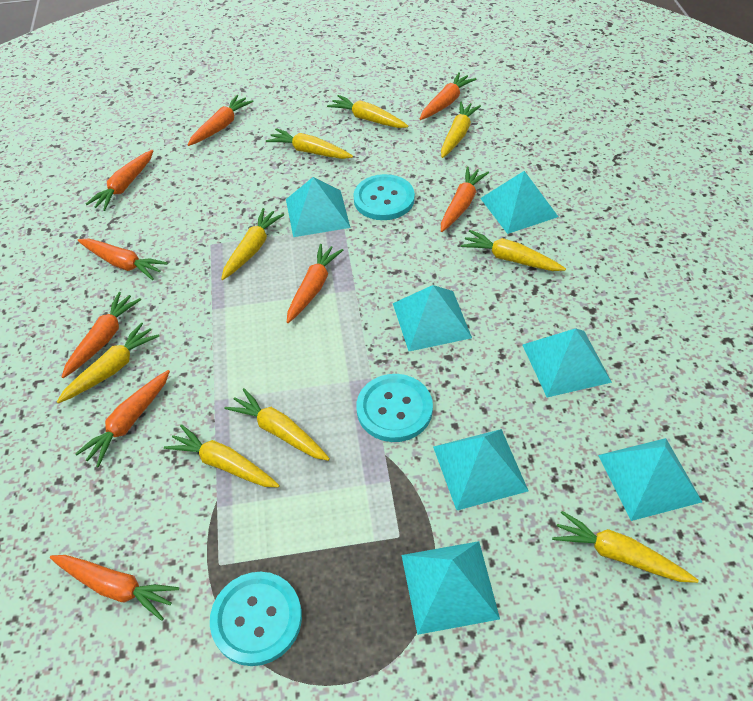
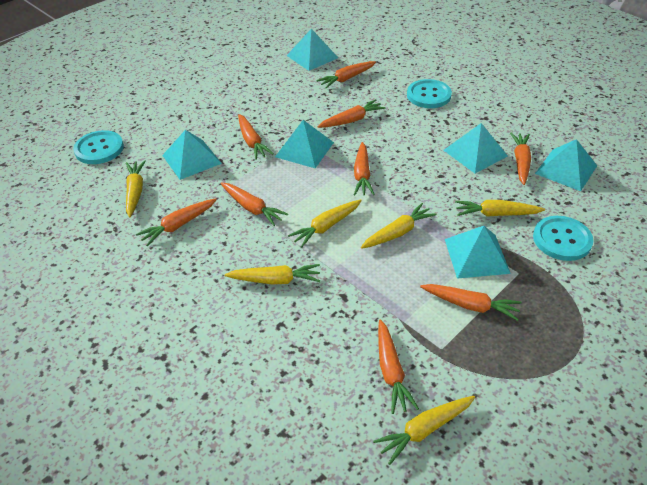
turquoise pyramid: [286,177,350,237] [393,285,472,351] [402,541,500,635] [433,429,528,510] [480,171,558,234] [523,328,612,397] [598,438,702,521] = 7 -> [162,130,222,180] [275,120,334,168] [287,29,338,71] [444,123,508,173] [445,226,511,279] [535,139,597,191] = 6
yellow carrot: [57,322,159,403] [164,424,280,488] [221,208,284,280] [224,388,330,461] [266,128,353,159] [327,95,408,128] [441,101,481,158] [461,230,566,271] [552,511,699,583] = 9 -> [126,160,146,217] [224,264,320,285] [288,199,362,248] [361,203,437,249] [373,396,475,465] [455,200,545,217] = 6

